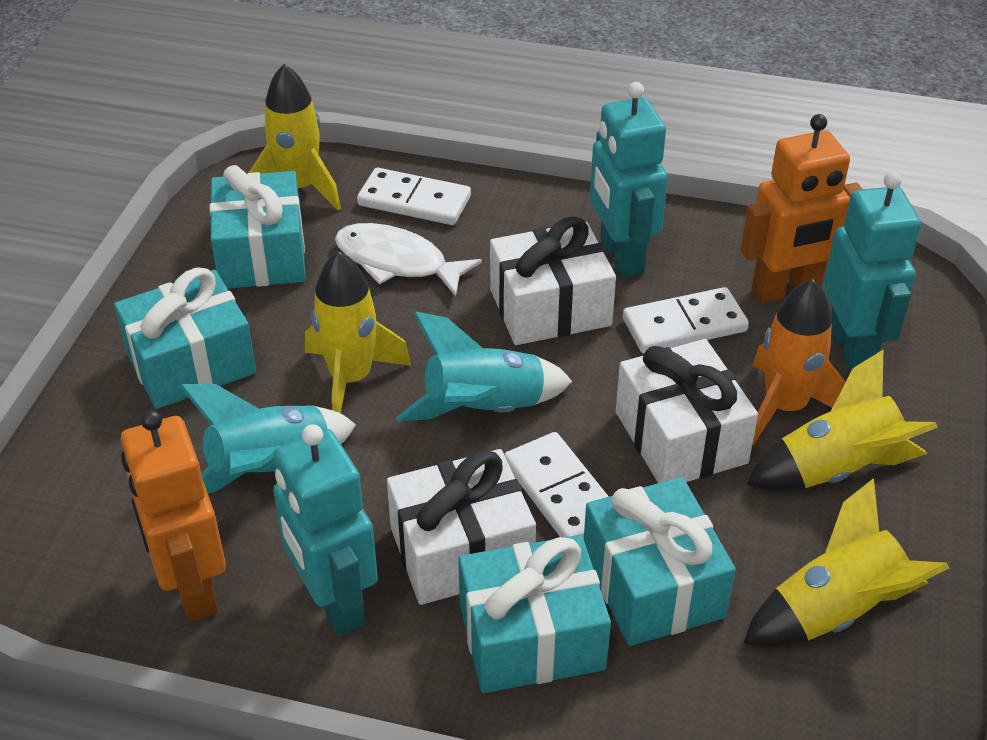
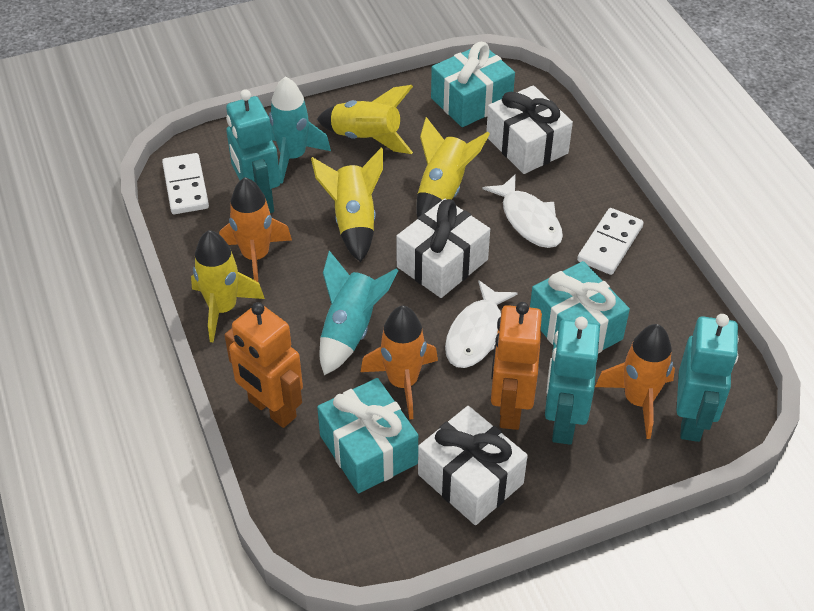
orange rocket: [752,279,846,445] = 1 -> [219,177,292,282] [361,306,438,420] [595,324,675,439] = 3
turquoise gift: [114,267,257,409] [210,165,306,289] [459,535,611,693] [584,477,736,646] = 4 -> [317,378,418,494] [431,42,515,127] [530,261,630,354] = 3
white domino: [357,168,471,225] [504,432,609,539] [623,287,749,354] = 3 -> [162,153,209,214] [577,208,644,275] = 2
white fish: [335,223,482,297] = 1 -> [445,280,518,368] [483,174,563,248] = 2

